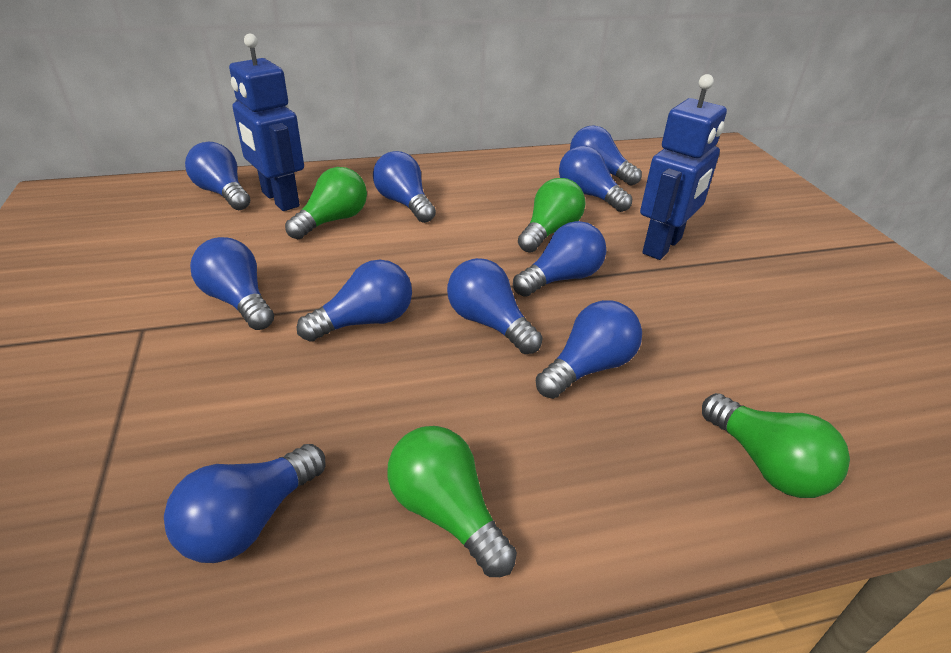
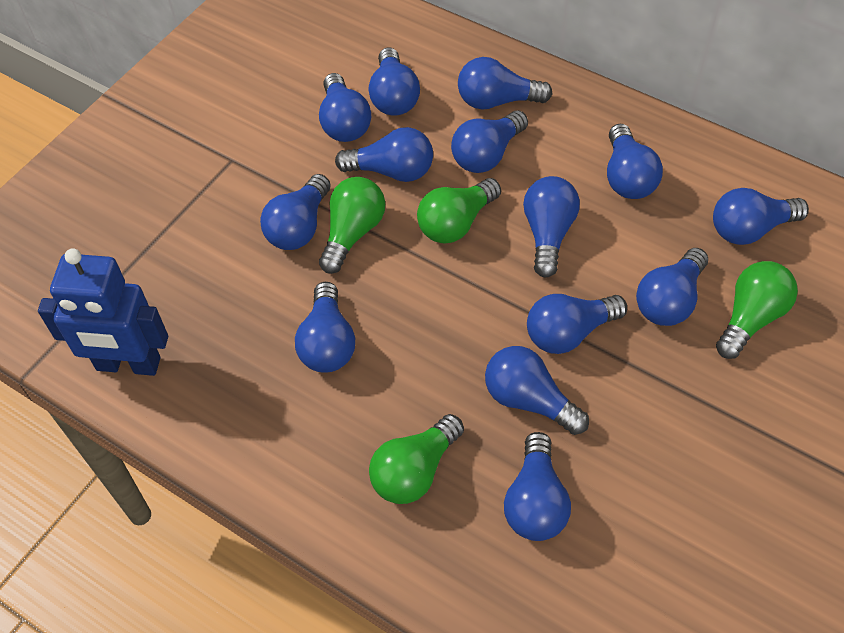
blue light bulb: [164,444,325,563] [185,142,250,210] [190,237,274,330] [297,260,412,342] [373,151,436,223] [447,258,543,354] [513,221,606,297] [536,300,642,399] [559,146,632,212] [570,125,642,186] = 10 -> [260,174,331,250] [295,282,355,373] [319,73,371,142] [335,127,433,182] [369,47,420,115] [451,111,528,173] [458,57,552,110] [485,346,589,435] [504,432,571,541] [523,176,580,277] [527,294,627,354] [607,124,663,199] [636,248,708,326] [713,188,809,245] = 14
blue robot: [229,34,304,211] [640,74,727,260] = 2 -> [38,248,168,376] = 1

